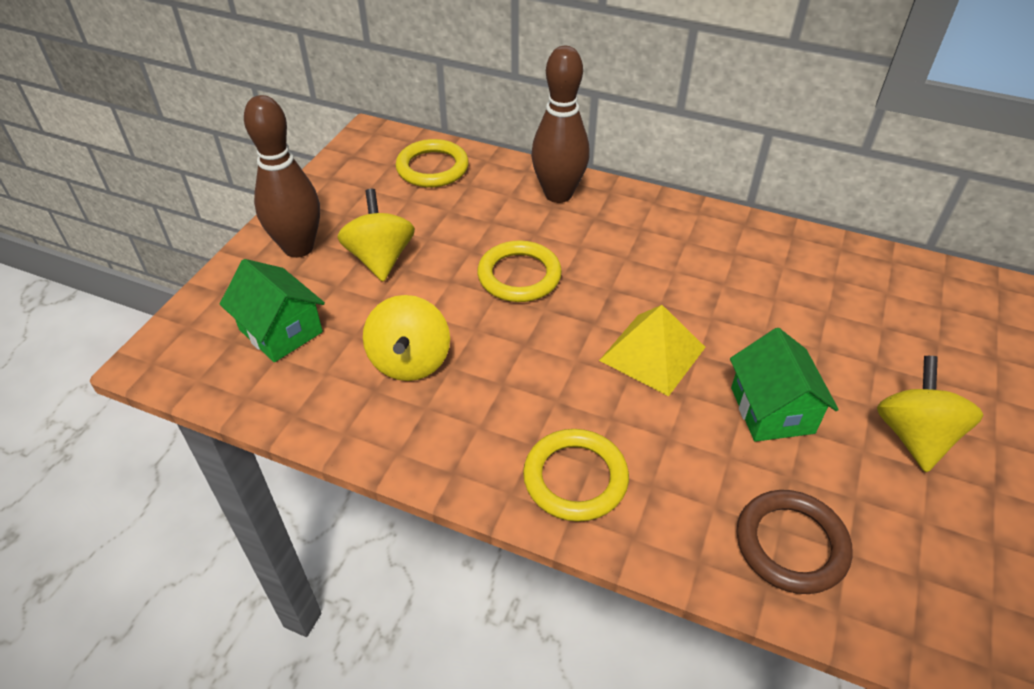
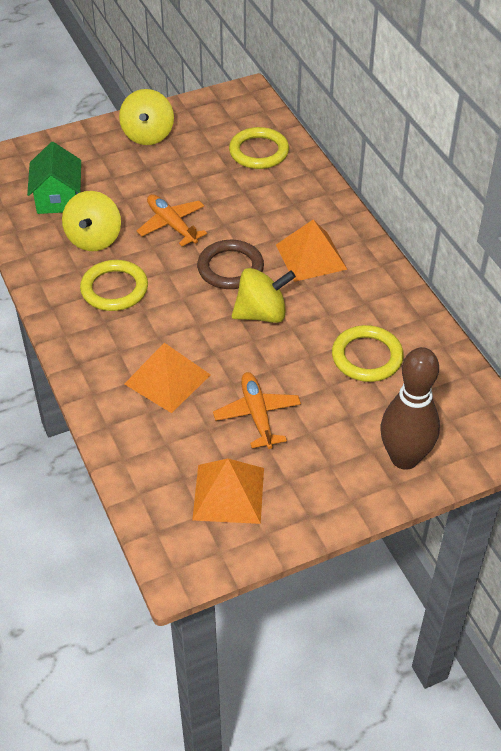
brown bowling pin: [244,95,320,258] [531,46,590,203] = 2 -> [380,347,440,470] = 1
green house: [220,259,325,362] [730,328,839,442] = 2 -> [27,142,81,214] = 1
orange plane: none = 0 -> [136,194,207,246] [213,372,301,449] = 2
orange pyramid: none = 0 -> [124,343,211,413] [192,458,264,524] [276,219,347,282] = 3
yellow pyramid: [599,305,706,396] = 1 -> none = 0

